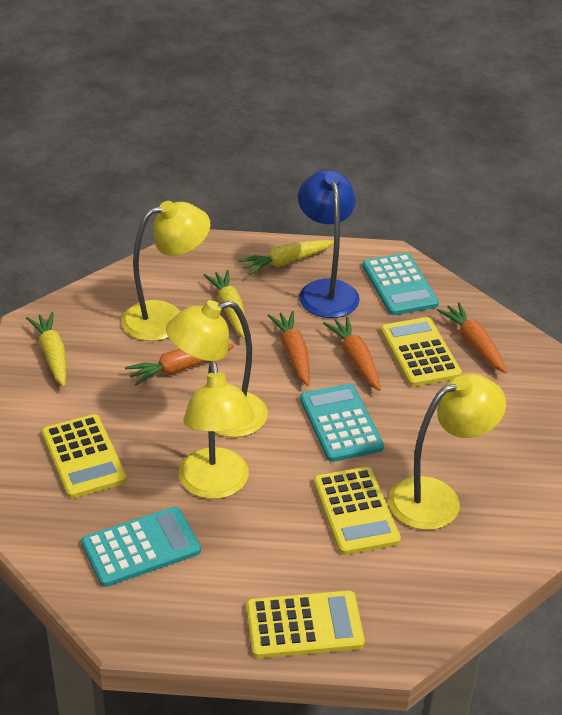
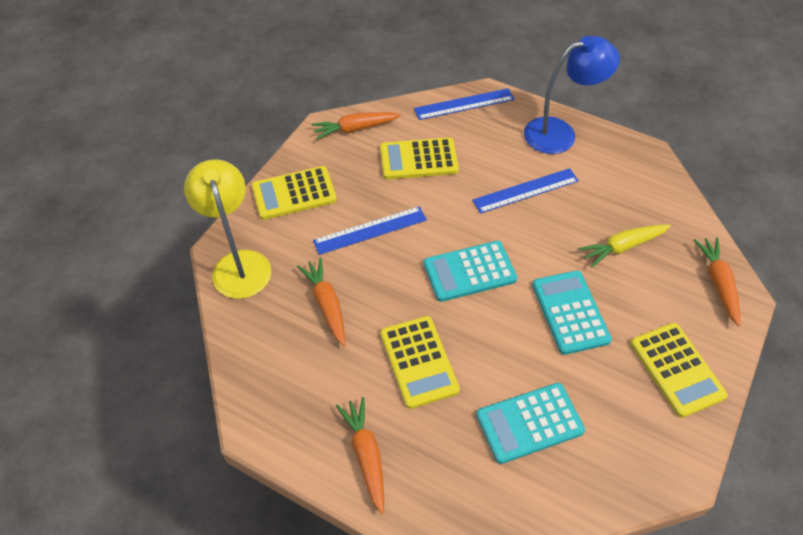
blue ruler: none = 0 -> [313,206,427,255] [414,88,514,120] [472,168,579,214] = 3
yellow carrot: [26,312,66,387] [204,270,246,339] [238,240,334,275] = 3 -> [578,225,671,267] = 1
yellow lamp: [121,201,210,341] [166,300,268,437] [179,361,255,499] [388,373,506,530] = 4 -> [184,159,271,299] = 1

